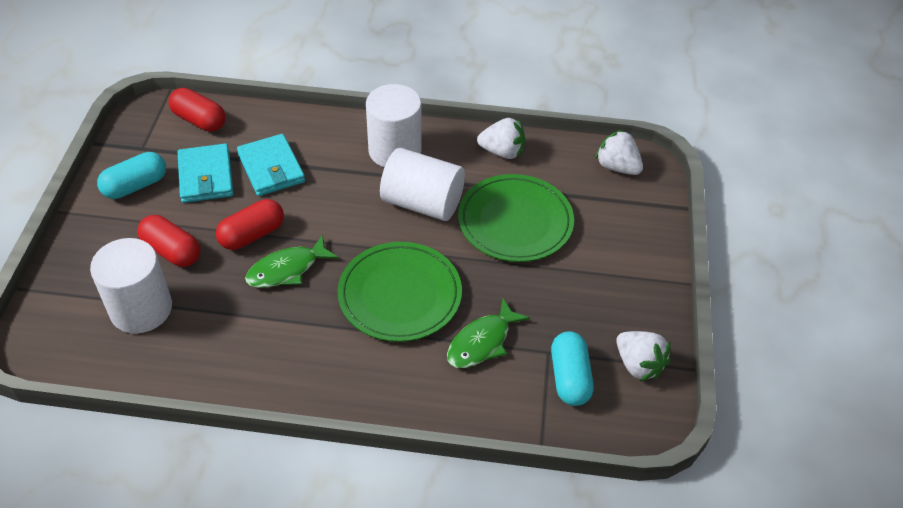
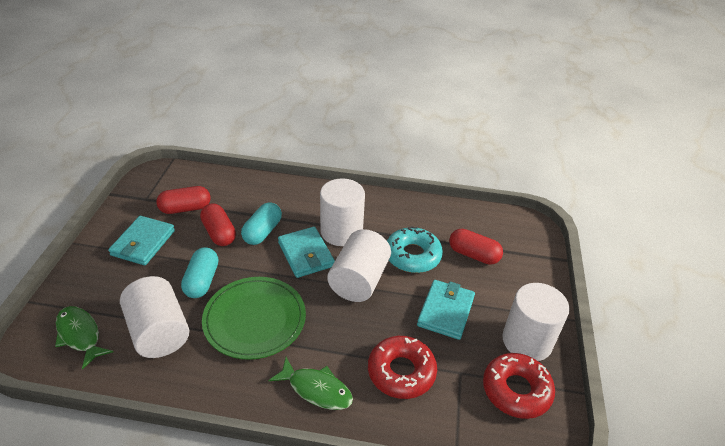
green plate: [338,242,462,342] [458,174,574,262] = 2 -> [202,277,306,360] = 1
red donut: none = 0 -> [368,336,437,399] [483,353,555,419] = 2
turquoise donut: none = 0 -> [387,226,443,273] = 1
turquoise wallet: [178,143,233,203] [237,134,305,196] = 2 -> [108,216,175,265] [278,227,335,278] [417,280,475,340] = 3
white cylinder: [90,238,172,333] [366,84,421,167] [380,148,465,221] = 3 -> [120,276,189,358] [320,179,365,246] [328,229,391,302] [502,283,570,361] = 4
white strawberry: [477,118,525,159] [595,129,643,175] [616,331,671,381] = 3 -> none = 0

